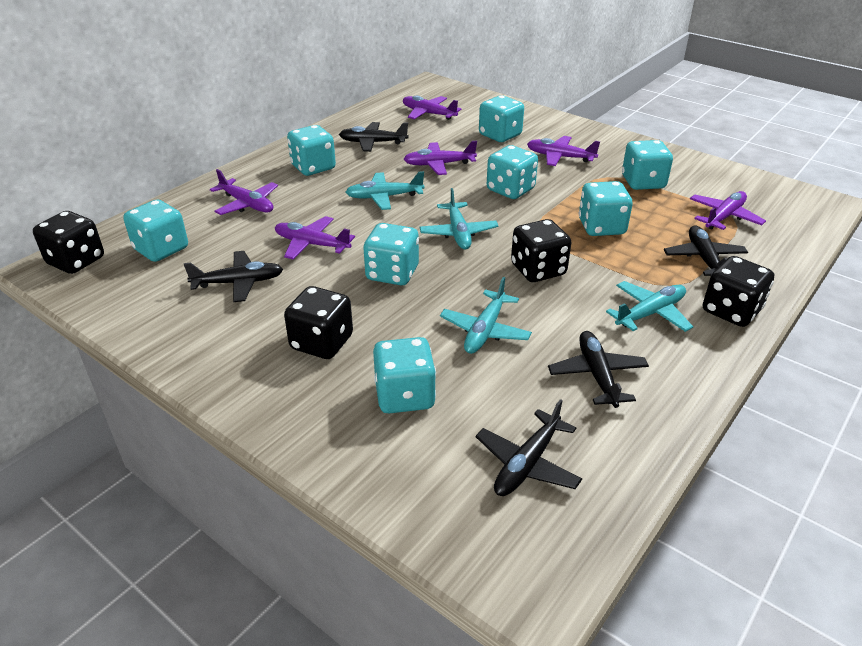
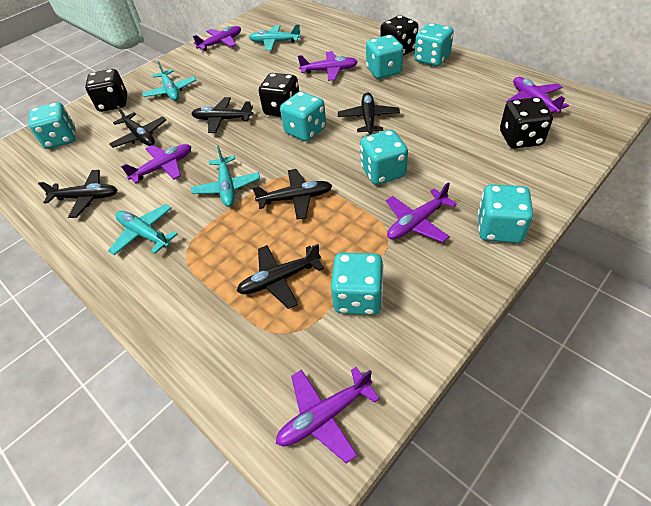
black plane: [184,251,283,302] [339,122,409,152] [476,399,582,496] [548,331,649,408] [664,226,748,276] = 5 -> [38,170,117,218] [109,106,166,148] [191,97,253,133] [237,244,324,309] [252,169,332,220] [338,92,400,134] = 6
turquoise dice: [123,199,188,262] [287,125,336,176] [363,223,419,285] [373,337,436,413] [479,95,524,142] [487,145,538,199] [579,181,633,236] [622,140,673,190] = 8 -> [28,102,76,149] [280,91,326,141] [331,252,384,315] [360,130,408,185] [366,35,404,79] [414,23,454,66] [478,184,533,243] = 7

